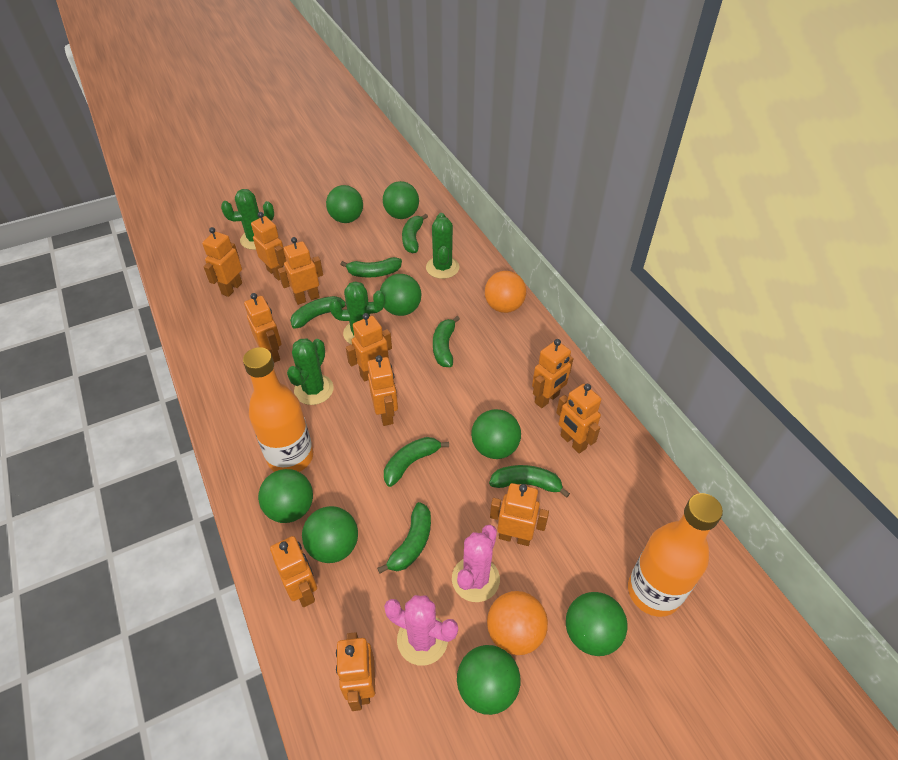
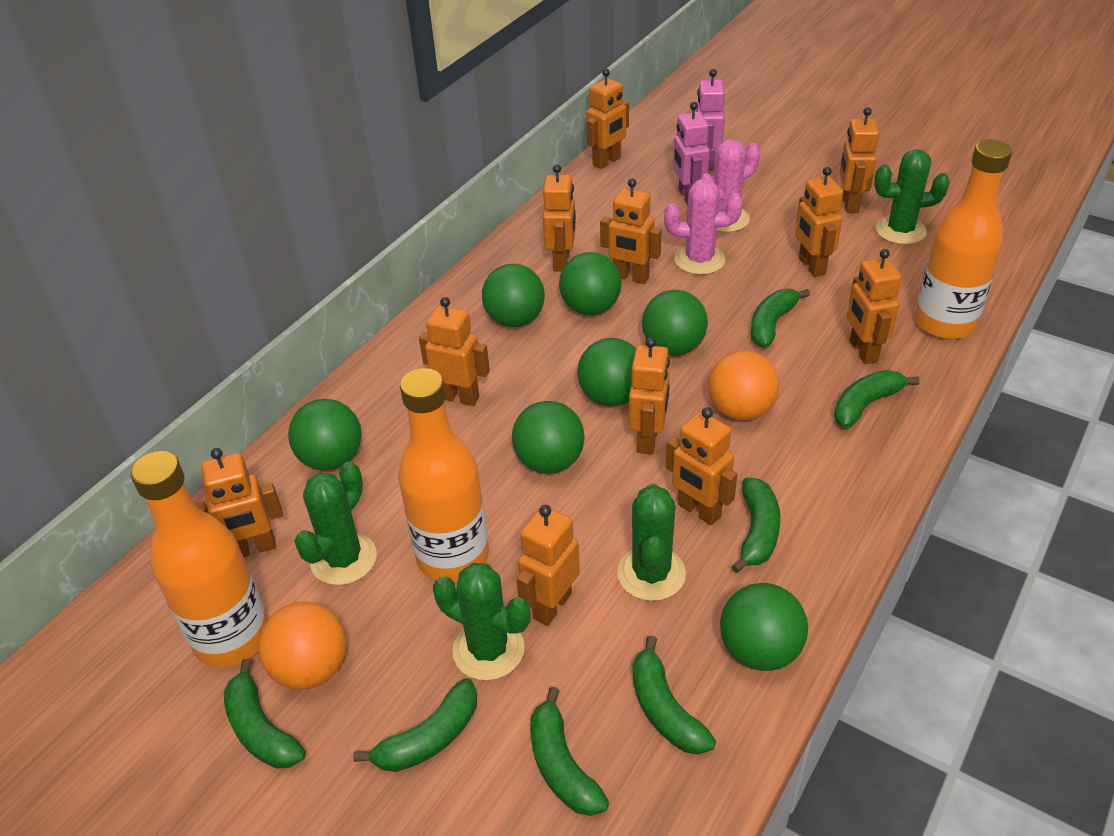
green ball: [258,469,313,523] [302,506,358,563] [326,185,363,223] [380,274,422,316] [383,181,419,219] [457,645,520,715] [471,409,521,459] [566,592,628,656] = 8 -> [288,399,362,470] [482,264,545,327] [512,401,585,474] [559,252,621,315] [577,338,636,407] [642,290,708,356] [720,583,808,671] = 7
orange bottle: [243,347,313,472] [628,493,723,617] = 2 -> [131,451,268,667] [398,368,489,582] [915,139,1012,339] = 3
pink robot: none = 0 -> [673,102,710,205] [696,69,725,171] = 2

